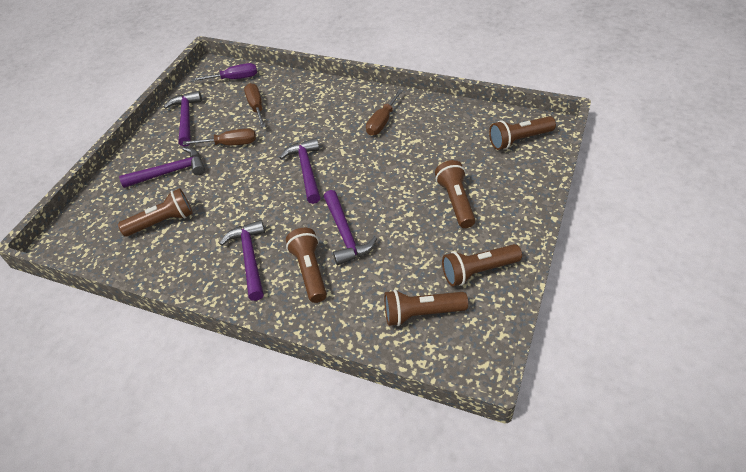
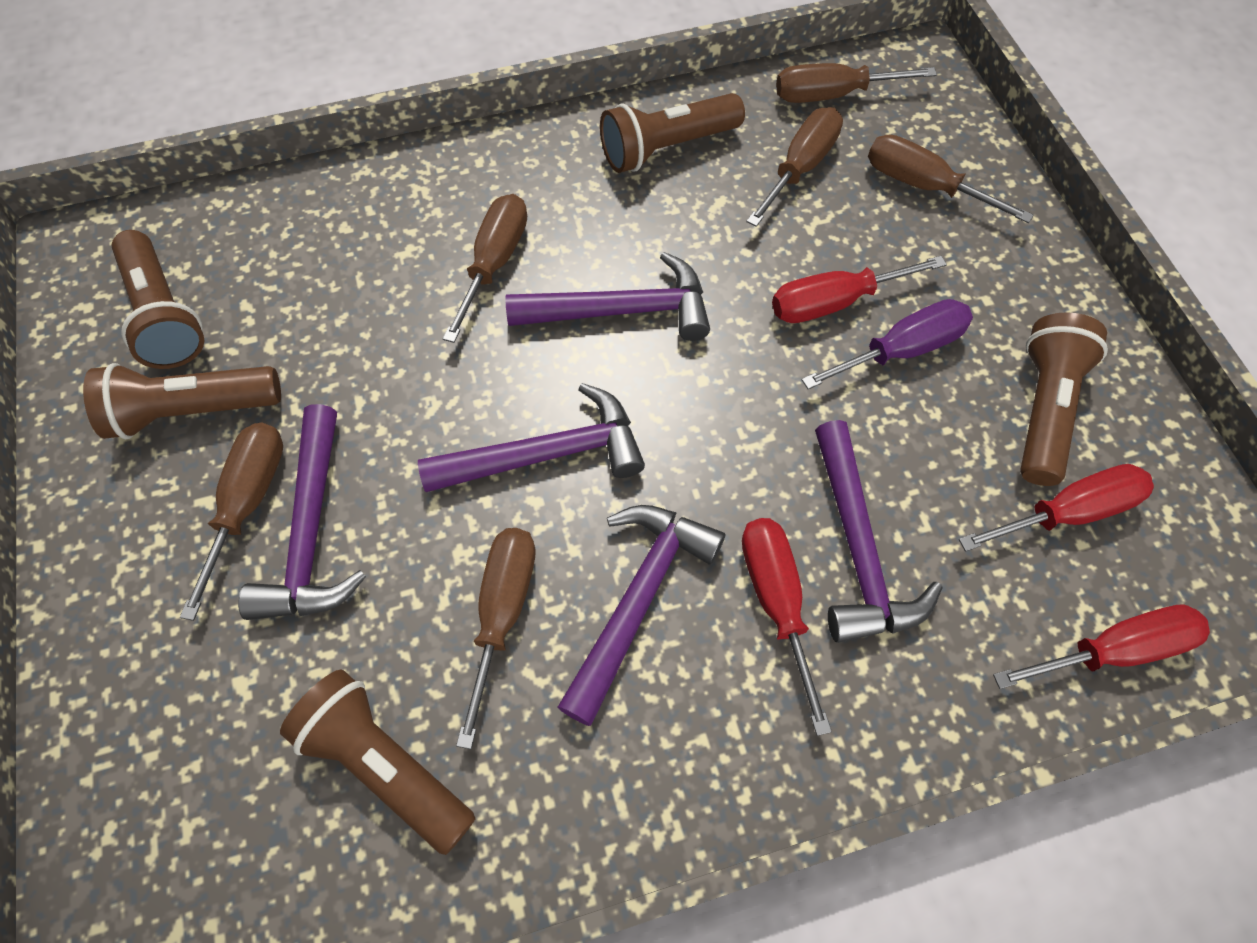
brown flashlight: [118,188,193,237] [286,228,327,303] [384,290,468,326] [435,160,475,228] [442,244,522,286] [489,116,556,150] = 6 -> [83,363,281,439] [112,230,204,369] [280,669,475,855] [600,93,745,173] [1020,312,1108,486] = 5
brown screwdriver: [183,128,256,145] [244,83,266,128] [366,89,404,136] = 3 -> [180,423,283,621] [443,194,527,343] [456,528,536,749] [746,107,843,227] [776,63,937,103] [868,134,1034,223] = 6
red screwdriver: none = 0 -> [742,518,832,736] [772,256,947,323] [959,464,1154,552] [993,604,1210,689] = 4

